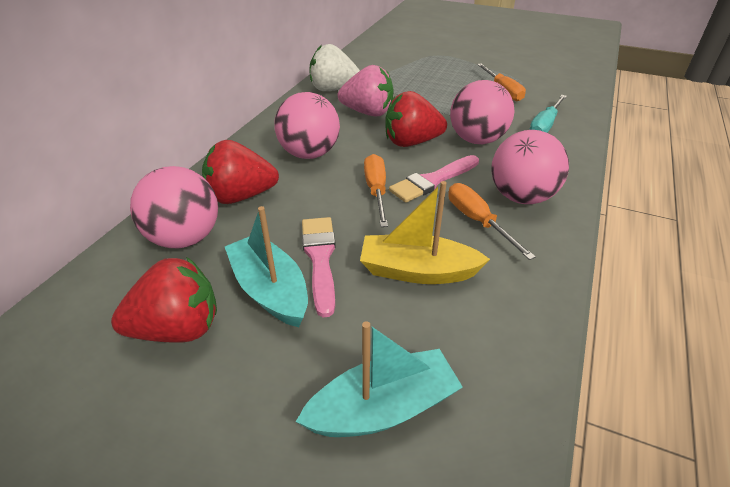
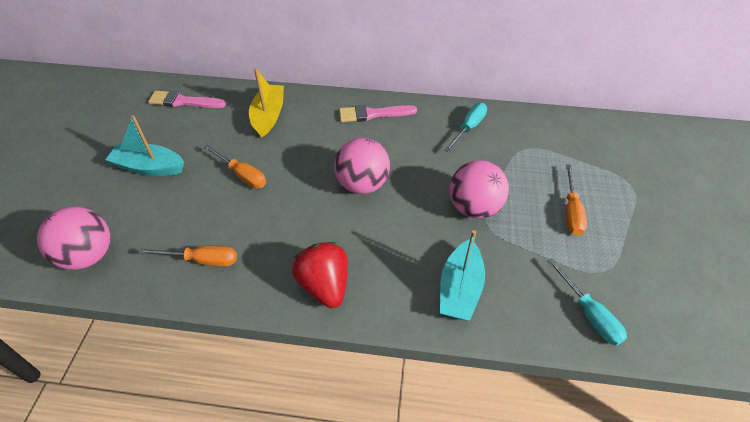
pink ball: [130,166,218,248] [274,92,340,159] [450,80,514,144] [491,130,569,204] = 4 -> [37,207,110,270] [334,138,390,194] [449,160,509,219] = 3
pink strawberry: [338,65,394,116] = 1 -> none = 0
red strawberry: [111,257,217,343] [202,140,279,204] [386,91,447,147] = 3 -> [292,242,348,308] = 1
turquoise screwdriver: [530,95,567,133] = 1 -> [444,103,487,152] [547,258,627,346] = 2
white strawberry: [309,44,360,91] = 1 -> none = 0

